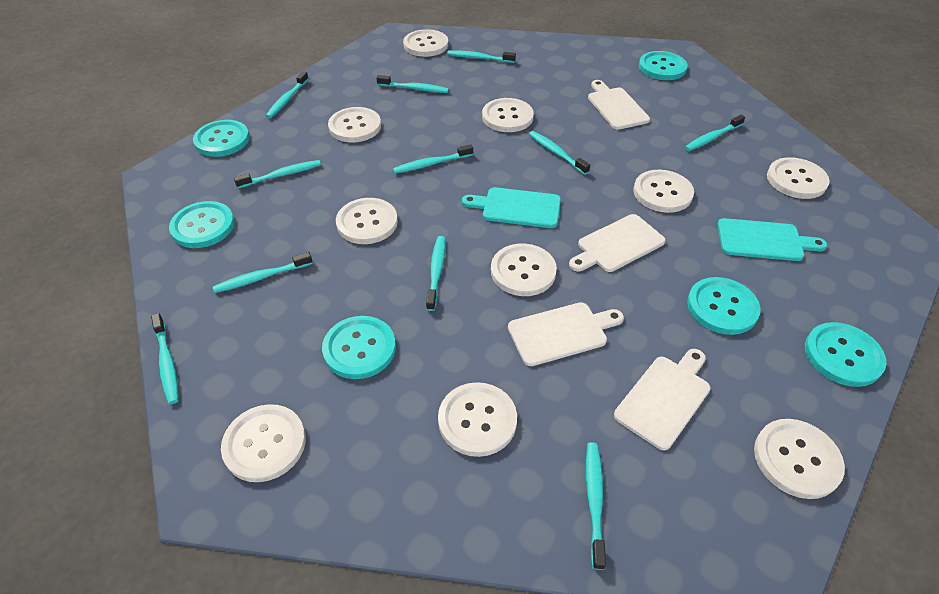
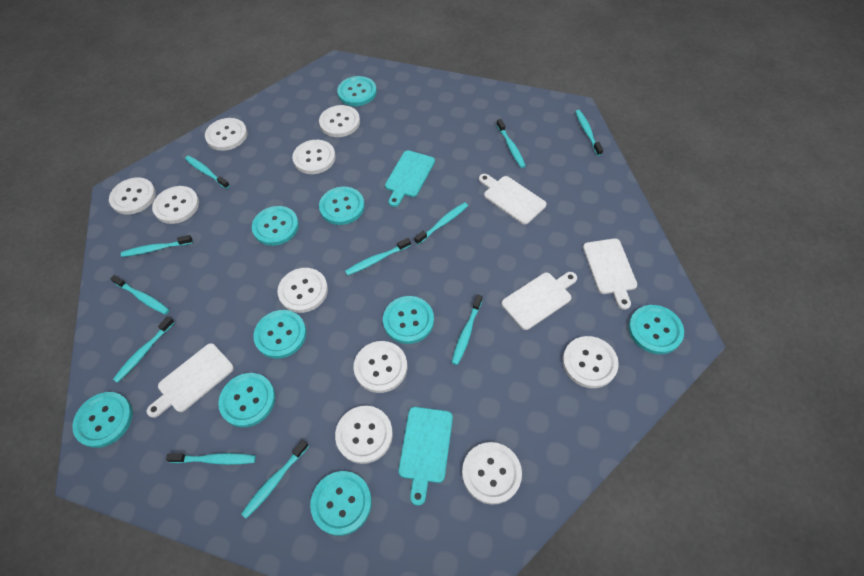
turquoise button: [169,201,235,248] [193,120,250,157] [322,316,396,379] [639,51,688,80] [687,277,760,335] [805,322,886,387] = 6 -> [72,392,133,448] [218,373,275,427] [252,206,299,246] [253,310,307,359] [310,471,372,536] [319,187,365,225] [337,76,377,106] [383,296,434,344] [628,305,684,354] = 9

